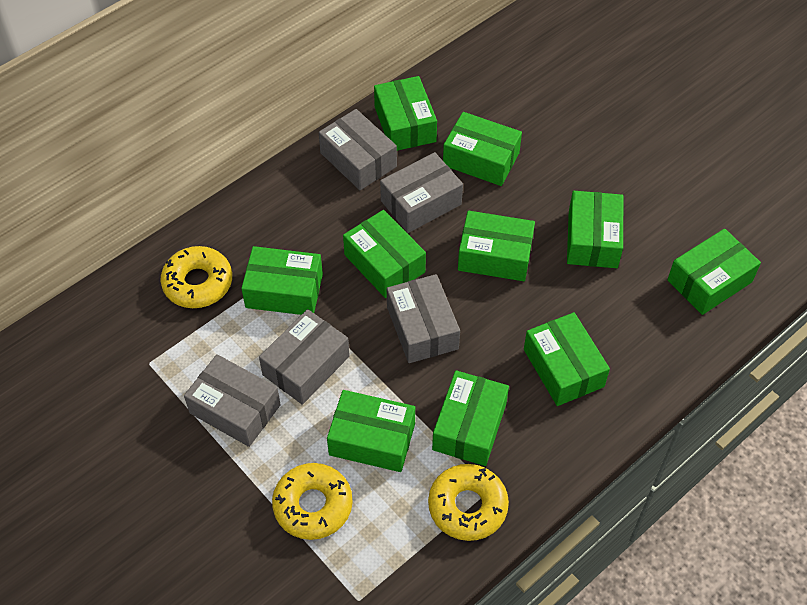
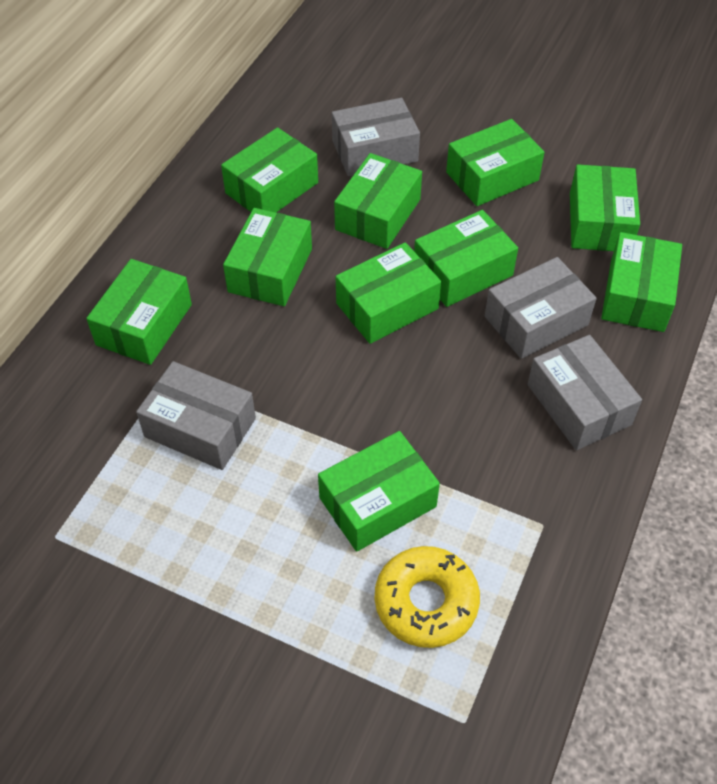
grey box: [184,354,281,447] [259,309,350,405] [319,109,397,190] [380,152,463,233] [387,274,460,363] = 5 -> [136,361,256,470] [332,98,420,176] [485,257,597,359] [528,335,642,450] = 4
yellow donut: [161,246,232,308] [272,463,353,540] [428,464,509,541] = 3 -> [375,546,480,648] = 1

